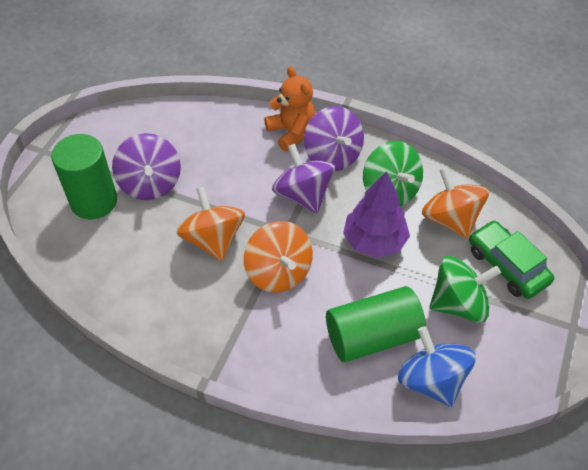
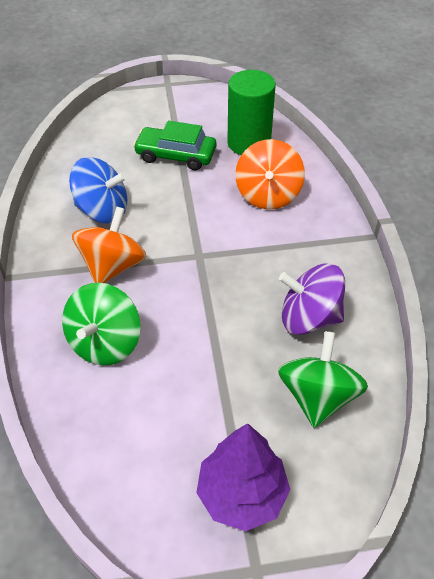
green cylinder: [51,134,117,219] [326,286,426,362] = 2 -> [227,70,276,155] = 1
orange spinning top: [176,187,245,261] [244,221,313,293] [422,167,489,239] = 3 -> [72,206,147,283] [235,139,305,209] = 2
orange teddy bear: [264,66,315,151] = 1 -> none = 0
purple spinning top: [112,133,181,200] [272,144,336,213] [304,106,364,171] = 3 -> [279,263,345,335] = 1

